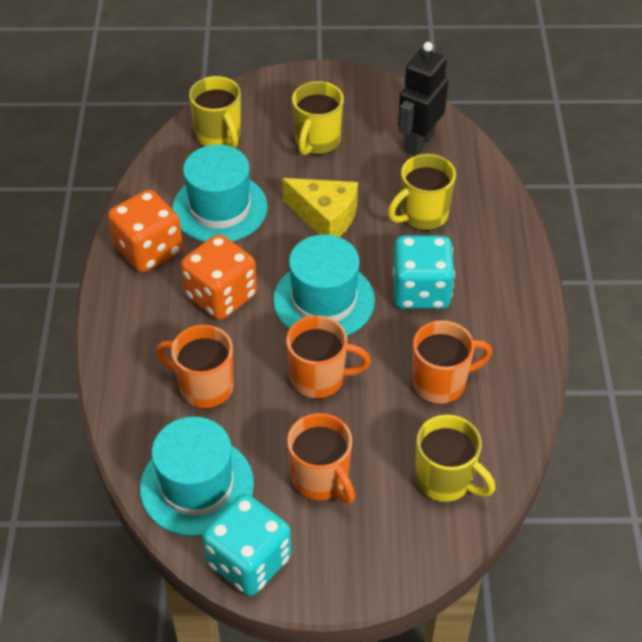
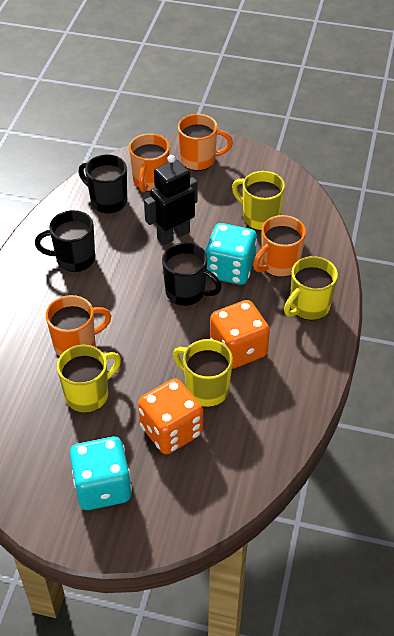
black mug: none = 0 -> [35,210,95,272] [78,154,127,214] [162,242,222,306] = 3
turquoise hat: [140,417,254,536] [172,145,268,242] [273,235,375,336] = 3 -> none = 0
yellow cheese: [282,178,358,237] = 1 -> none = 0

